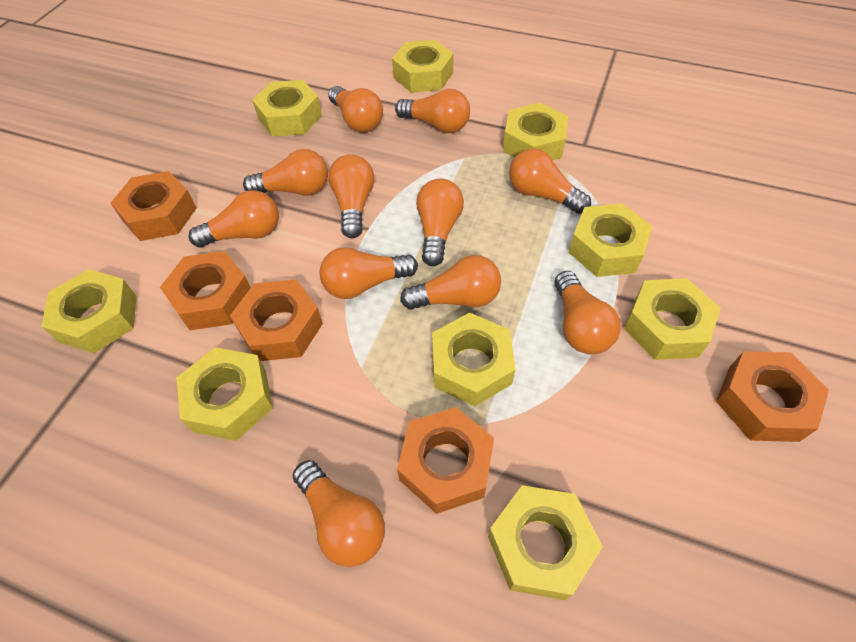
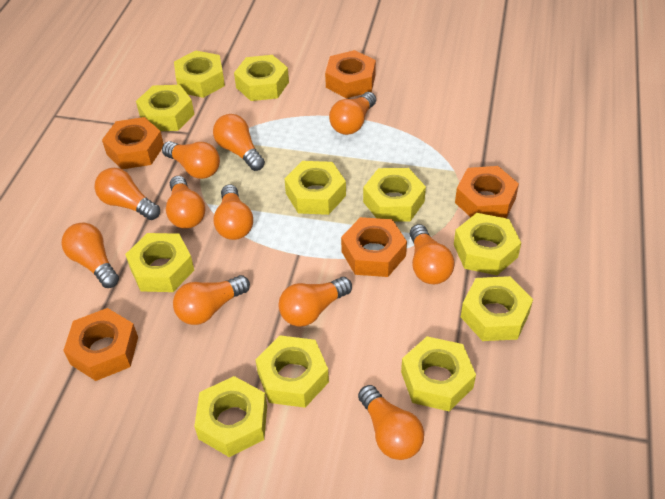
yellow nut: [41,269,137,353] [177,347,273,441] [252,80,322,136] [392,40,454,93] [432,312,516,406] [488,485,603,600] [503,103,568,160] [568,203,652,277] [624,278,721,360] = 9 -> [125,233,194,292] [136,85,195,131] [174,50,225,98] [194,376,267,457] [234,55,289,101] [255,335,329,408] [284,161,346,215] [363,168,426,222] [401,336,476,411] [454,213,521,275] [461,276,533,341] = 11

